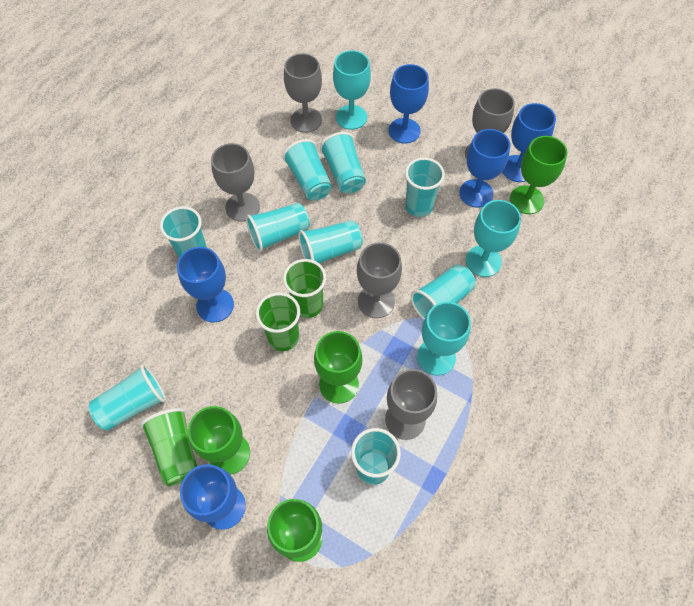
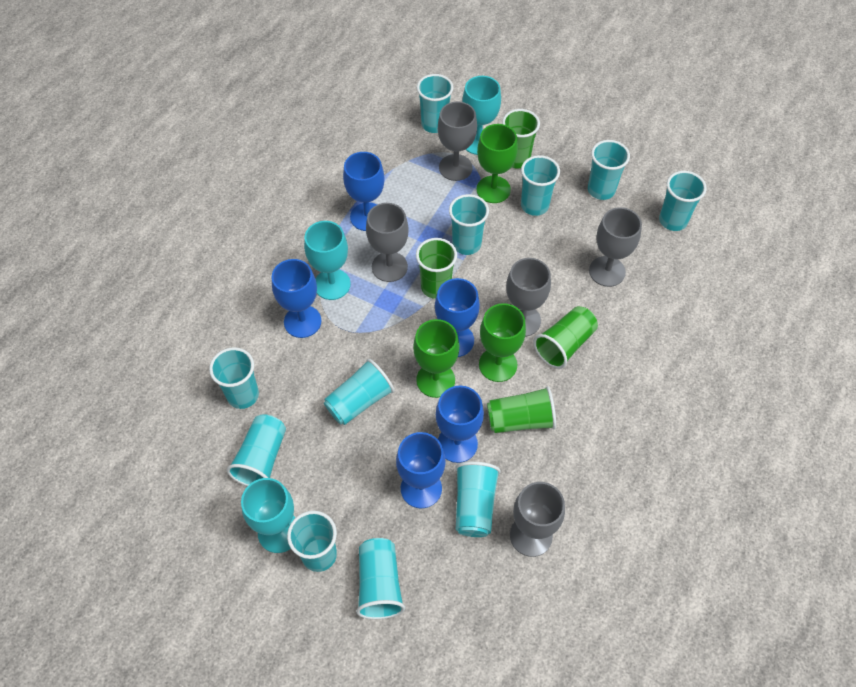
green cup: [140,408,197,486] [256,292,300,351] [283,259,326,318] = 3 -> [416,238,457,299] [487,386,556,433] [502,109,540,168] [533,306,598,369] = 4
green goblet: [188,406,250,475] [267,499,322,562] [314,331,362,404] [510,136,567,214] = 4 -> [413,319,459,398] [477,124,518,203] [479,303,526,382] = 3
turquoise cup: [88,364,166,431] [160,206,207,258] [246,203,310,252] [283,139,332,201] [298,220,363,264] [320,132,366,193] [351,428,401,485] [405,158,445,217] [411,264,476,320] = 9 -> [209,347,259,409] [227,414,286,486] [287,511,337,572] [324,359,394,425] [356,538,405,619] [417,74,453,133] [449,194,489,255] [455,461,501,537] [521,155,560,216] [588,140,630,200] [659,171,707,231] = 11

